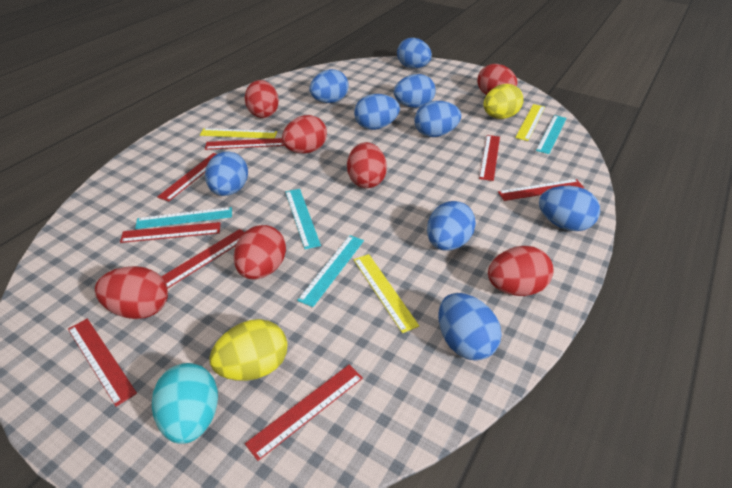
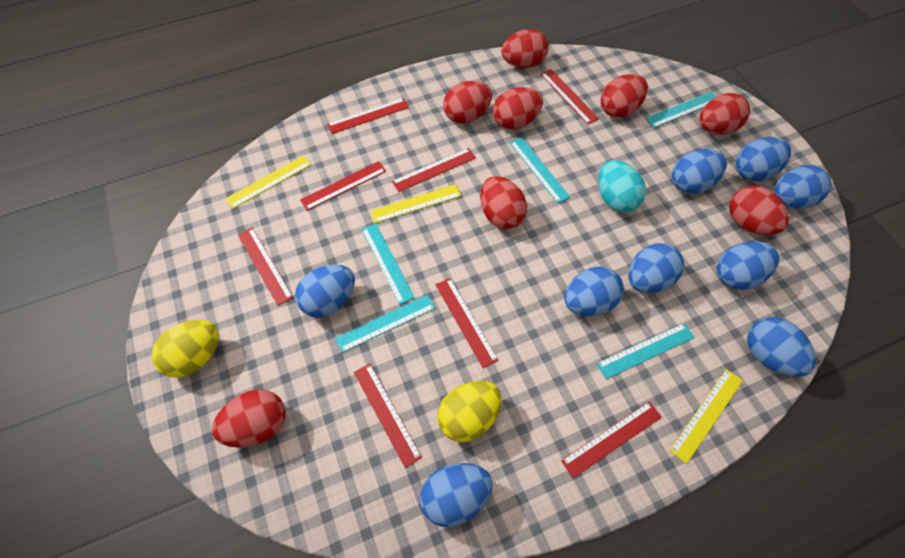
red egg: [95,266,168,319] [234,225,286,280] [245,80,279,118] [282,115,327,153] [347,142,387,188] [477,64,517,95] [488,246,554,296] = 7 -> [212,389,286,447] [443,81,492,124] [480,176,527,229] [493,87,543,130] [501,29,548,68] [601,74,648,118] [699,93,750,135] [729,186,789,235] = 8
turquoise ruler: [135,207,232,229] [285,189,321,249] [297,235,364,307] [536,115,567,154] = 4 -> [335,295,435,353] [361,223,415,305] [510,137,570,203] [597,323,695,379] [645,92,717,128] = 5

